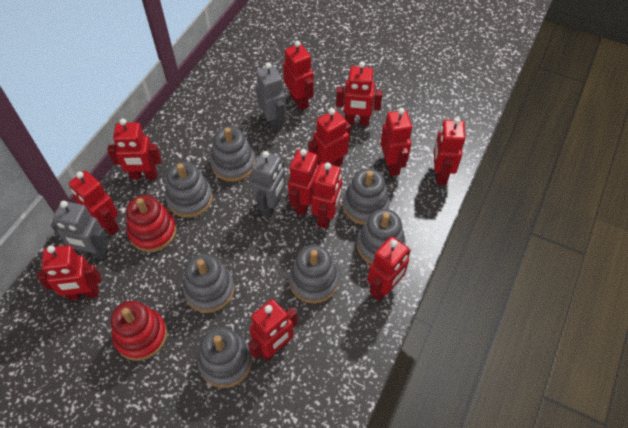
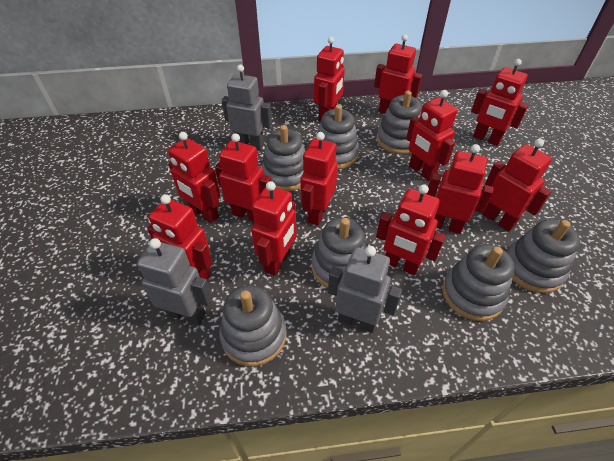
red stacking toy: [111,301,167,361] [126,195,176,252] = 2 -> none = 0

